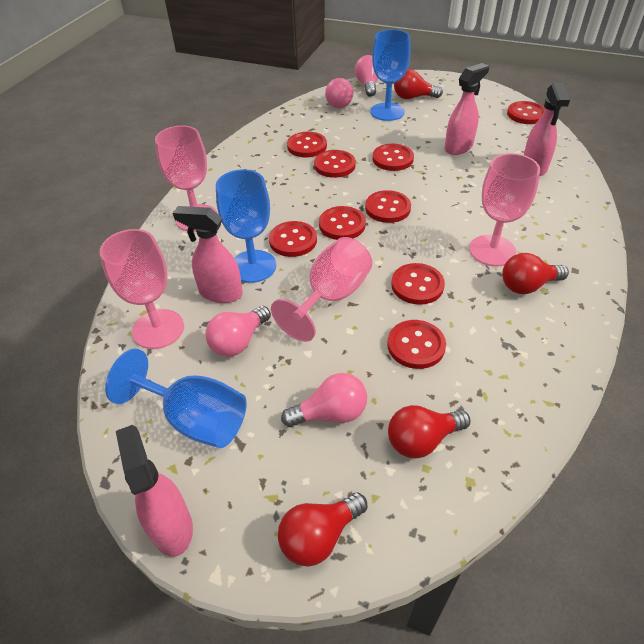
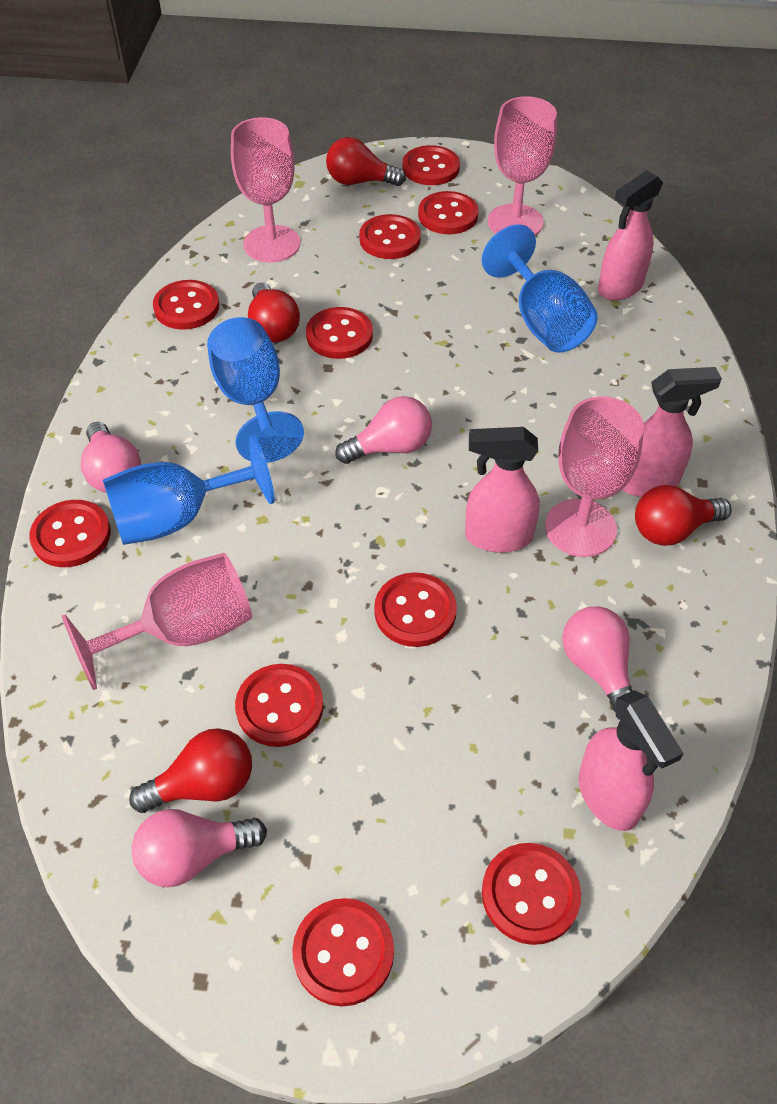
red button: [269,221,317,257] [287,132,327,157] [314,150,356,178] [319,206,366,240] [365,190,411,223] [372,144,414,171] [387,320,446,369] [391,263,445,305] [507,101,546,124] = 9 -> [29,500,111,567] [153,280,219,330] [235,664,324,747] [292,898,394,1006] [306,307,373,359] [359,214,421,259] [374,572,457,647] [403,145,460,185] [418,191,479,234] [482,843,581,945] = 10

